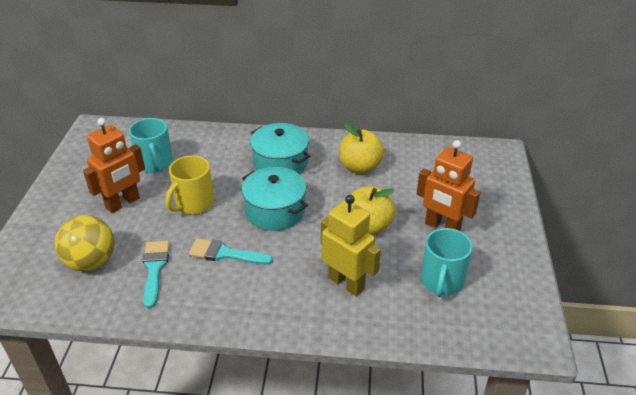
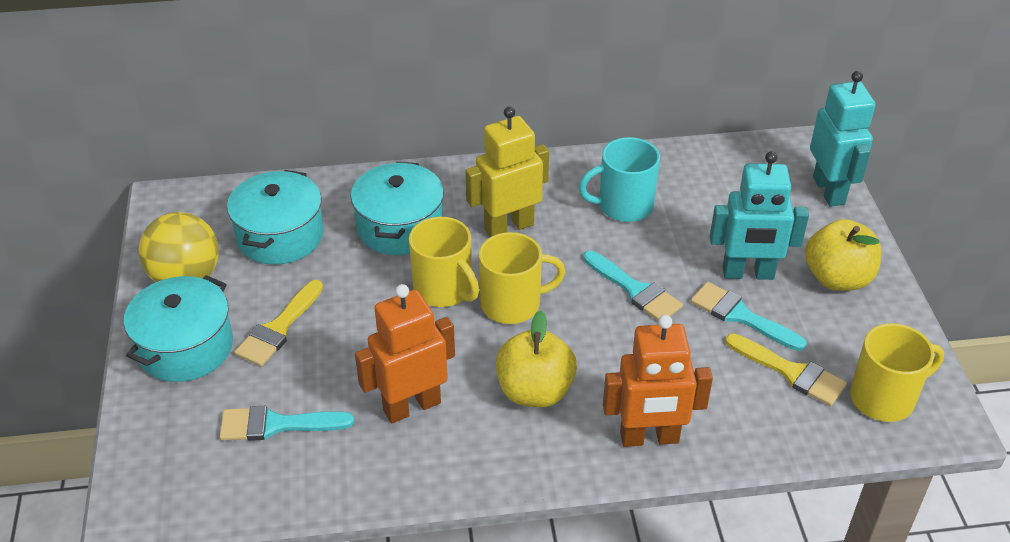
turquoise brush: [143,241,169,308] [189,238,273,265] = 2 -> [219,406,354,441] [583,251,683,320] [691,282,807,351] = 3
turquoise mug: [129,118,173,173] [421,228,473,297] = 2 -> [579,137,660,222] = 1
turquoise pot: [242,167,308,231] [250,123,310,174] = 2 -> [124,275,233,382] [227,170,324,265] [351,162,444,255] = 3
turquoise robot: none = 0 -> [710,151,809,280] [810,71,876,207] = 2
yellow brush: none = 0 -> [234,280,323,366] [725,333,847,406] = 2
yellow mug: [165,155,214,215] = 1 -> [409,217,479,307] [479,232,565,324] [850,323,944,422] = 3

